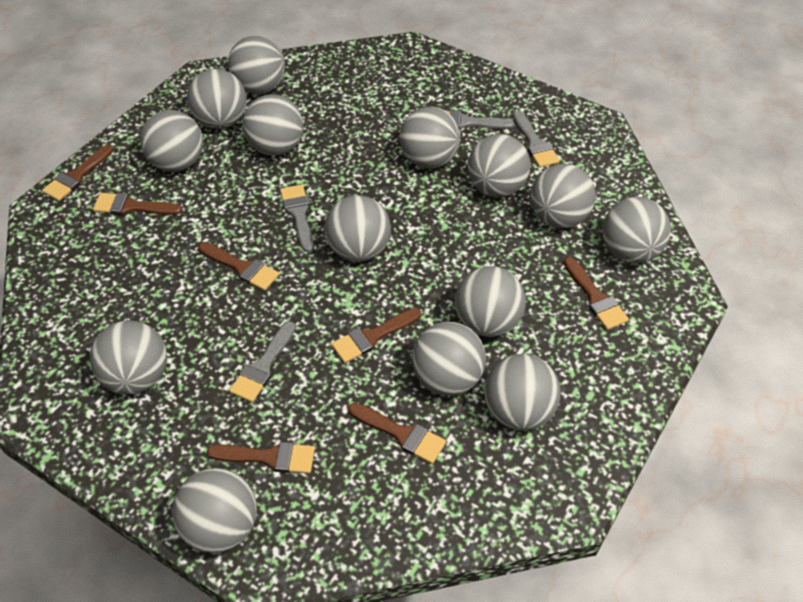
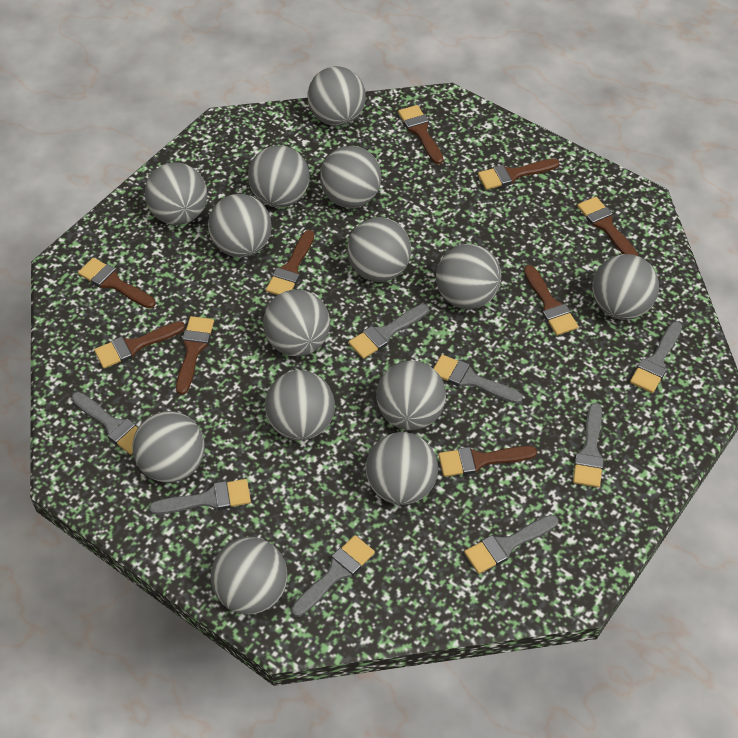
brown brush: [42,145,113,201] [93,193,182,215] [198,242,279,291] [207,442,315,474] [331,308,421,363] [348,403,446,464] [564,257,629,330] = 7 -> [78,258,155,308] [94,321,185,368] [176,316,214,395] [266,230,314,295] [398,105,443,164] [438,446,537,477] [478,159,559,190] [524,265,578,335] [577,197,638,256] = 9
grey brush: [229,321,296,402] [280,184,314,252] [447,110,514,130] [513,111,560,168] = 4 -> [72,392,138,455] [149,479,251,514] [291,535,375,617] [348,304,429,359] [433,355,523,404] [464,515,558,574] [573,403,604,487] [630,321,682,393] = 8

